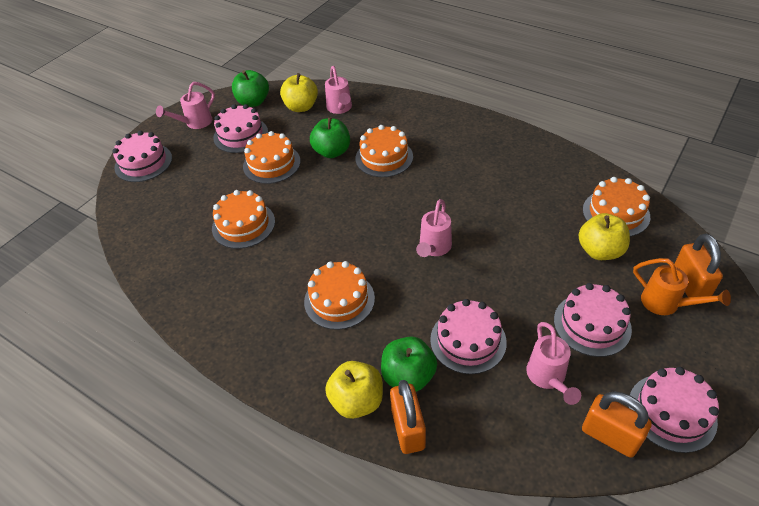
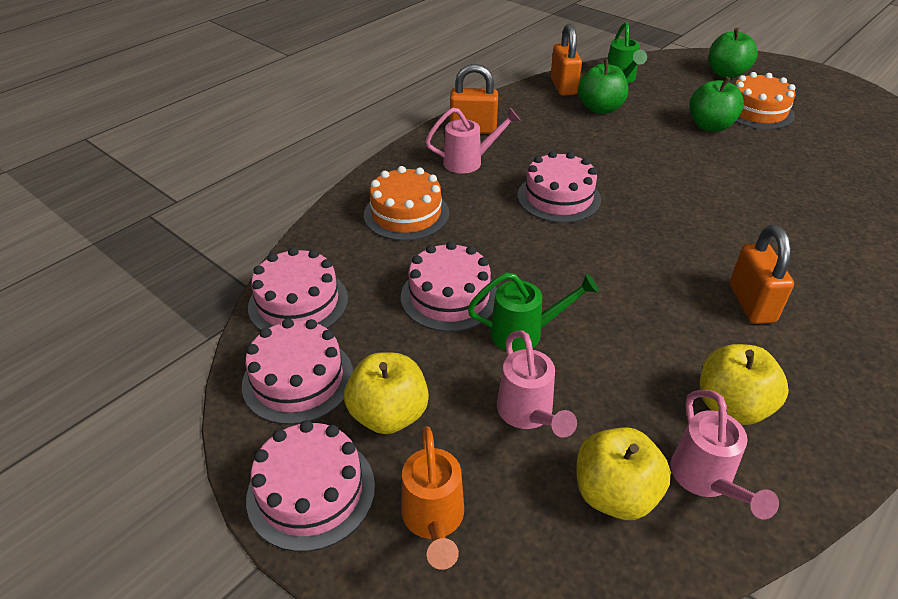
green watering can: none = 0 -> [467,272,599,352] [608,22,647,83] = 2
orange cake: [212,190,275,249] [243,131,300,184] [304,261,375,330] [356,125,413,177] [583,177,650,237] = 5 -> [364,166,449,241] [734,72,796,130] = 2
pink watering can: [156,82,215,129] [325,66,352,114] [416,199,452,257] [526,322,581,405] = 4 -> [425,107,521,174] [497,330,577,438] [671,390,779,519] = 3

